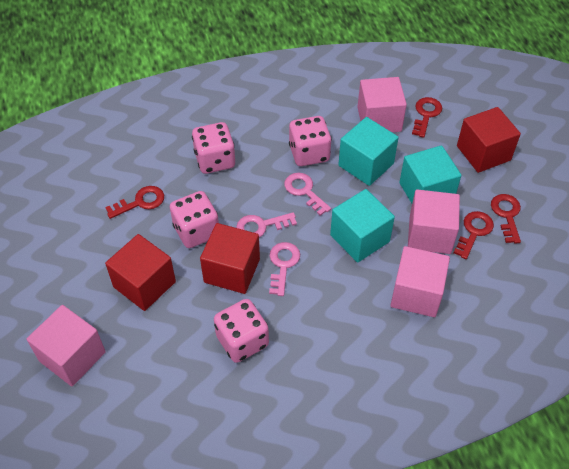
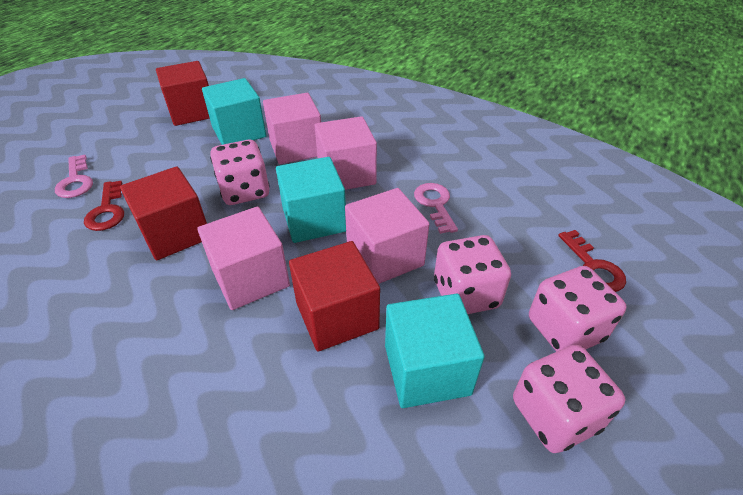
pink key: [236,212,297,237] [269,242,300,296] [284,173,331,216] = 3 -> [55,155,93,198] [414,183,458,234] = 2
red key: [105,186,164,219] [412,97,442,138] [454,211,494,259] [491,194,521,244] = 4 -> [84,181,124,231] [558,230,626,292] = 2

